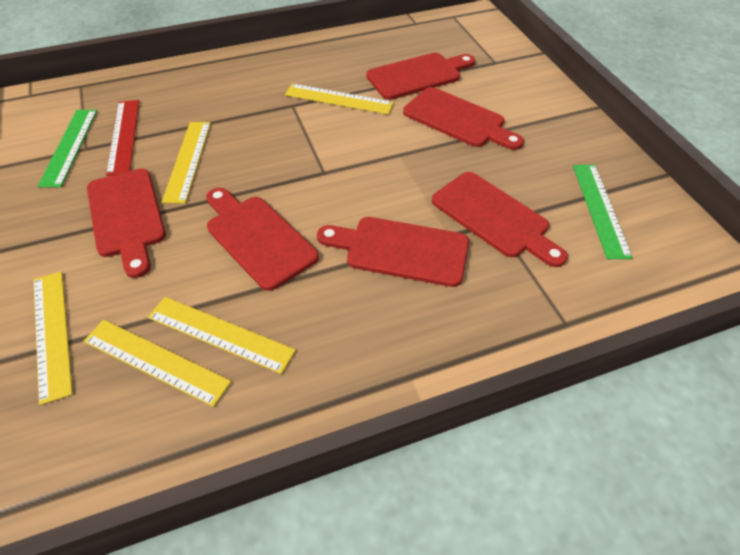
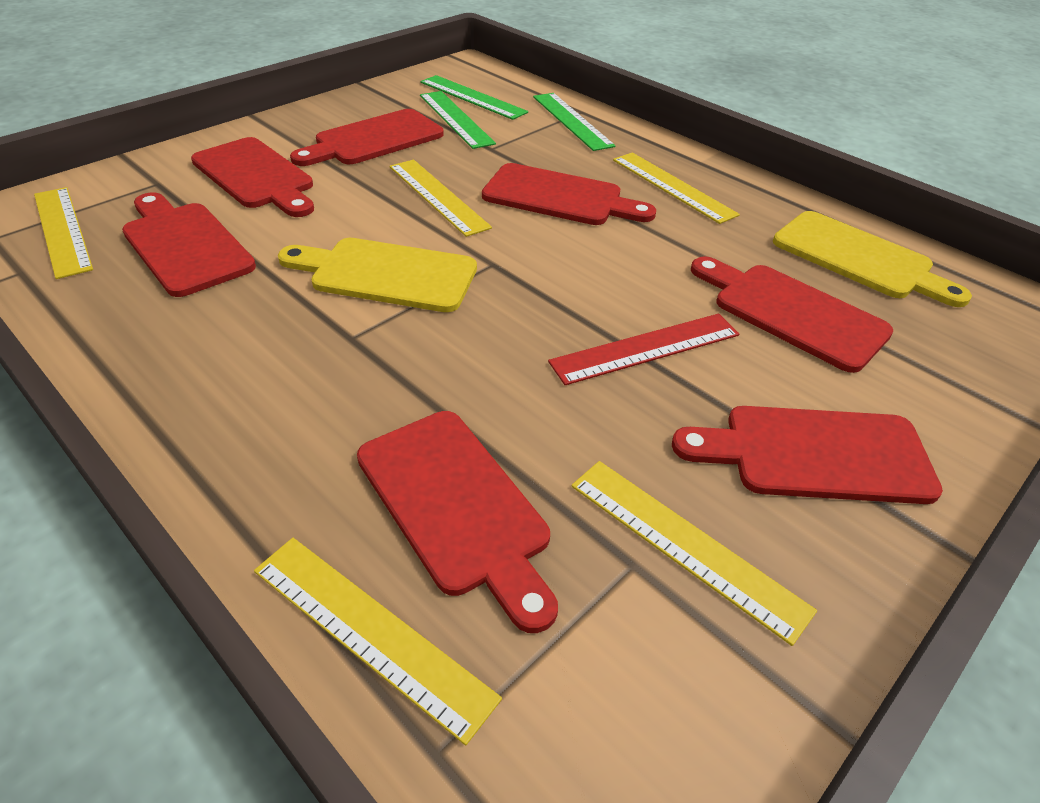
green ruler: [38,110,97,188] [573,165,633,259] = 2 -> [420,75,528,120] [420,91,496,149] [533,93,615,151] = 3
red cutting board: [87,169,166,278] [206,188,319,291] [317,217,469,287] [366,53,475,100] [403,87,524,150] [432,172,568,267] = 6 -> [122,192,256,297] [191,137,314,217] [290,109,444,166] [357,411,558,633] [482,163,656,225] [672,406,943,504] [691,256,893,373] = 7
yellow cutting board: none = 0 -> [278,238,477,312] [773,211,972,307] = 2

